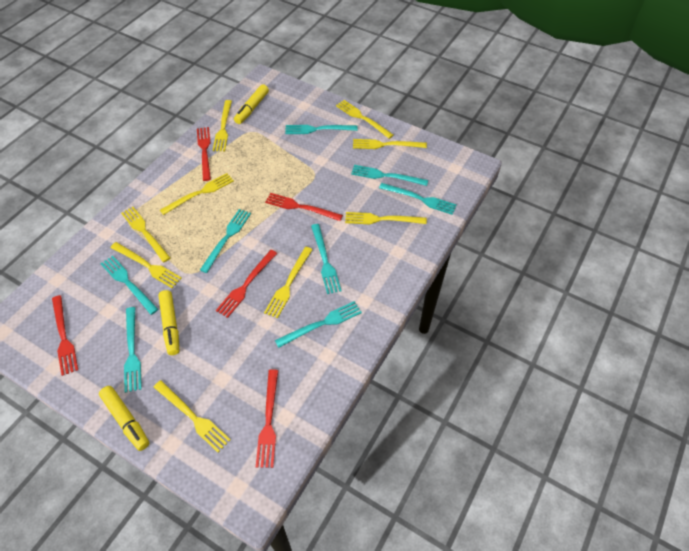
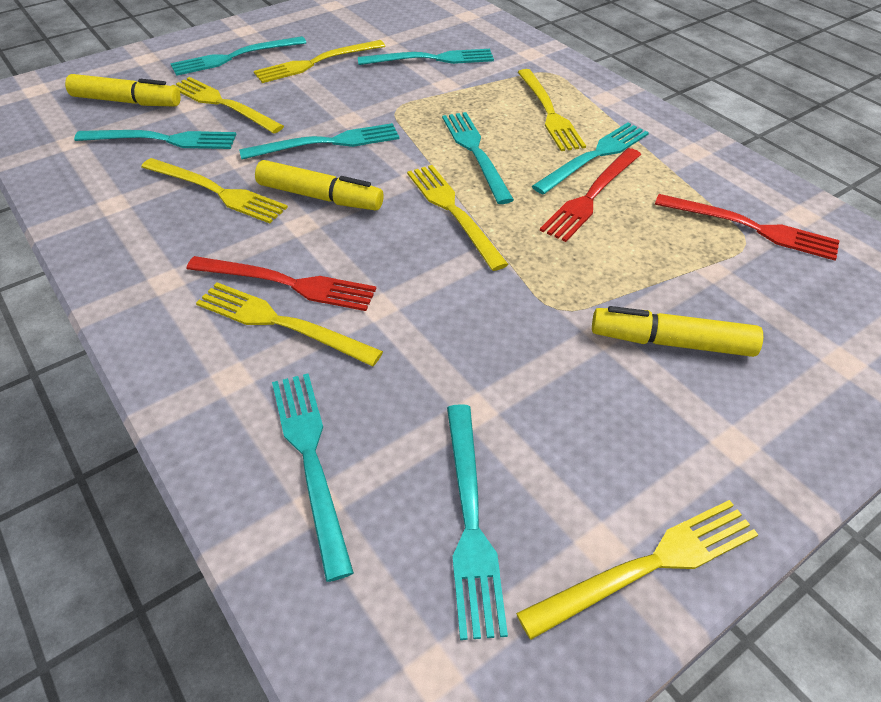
red fork: [52,295,78,376] [197,127,211,181] [216,250,277,318] [256,369,278,468] [265,193,343,221] = 5 -> [187,256,376,311] [540,148,641,242] [655,194,840,261] = 3
yellow fork: [111,242,182,288] [121,207,170,263] [154,380,231,453] [160,173,234,215] [213,100,232,151] [264,247,313,318] [336,100,393,139] [345,212,427,224] [353,139,427,149] = 9 -> [141,158,288,223] [171,77,284,133] [196,282,383,366] [254,40,385,83] [407,165,509,271] [516,500,758,640] [518,69,586,151] = 7

